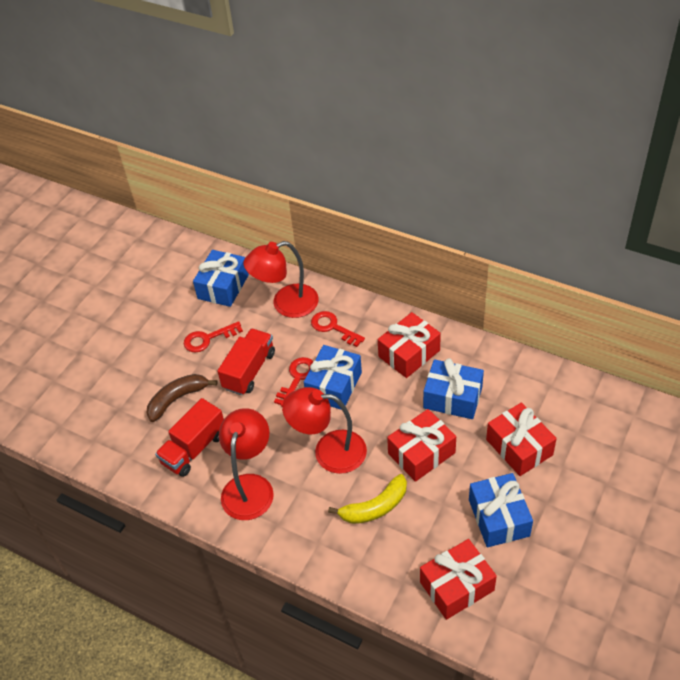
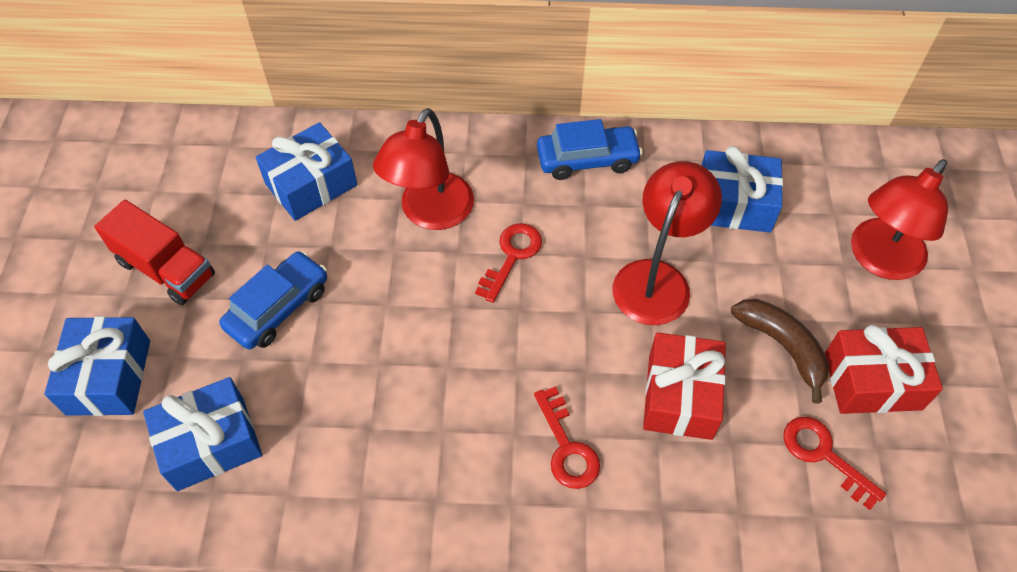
blue car: none = 0 -> [219,251,327,349] [537,119,643,180] = 2
red gift: [378,312,441,378] [387,409,456,482] [420,539,497,620] [486,402,557,476] = 4 -> [643,332,726,440] [825,325,943,414] = 2
red truck: [155,398,224,477] [217,328,275,395] = 2 -> [94,200,215,305] = 1
yellow banana: [328,474,407,524] = 1 -> none = 0

